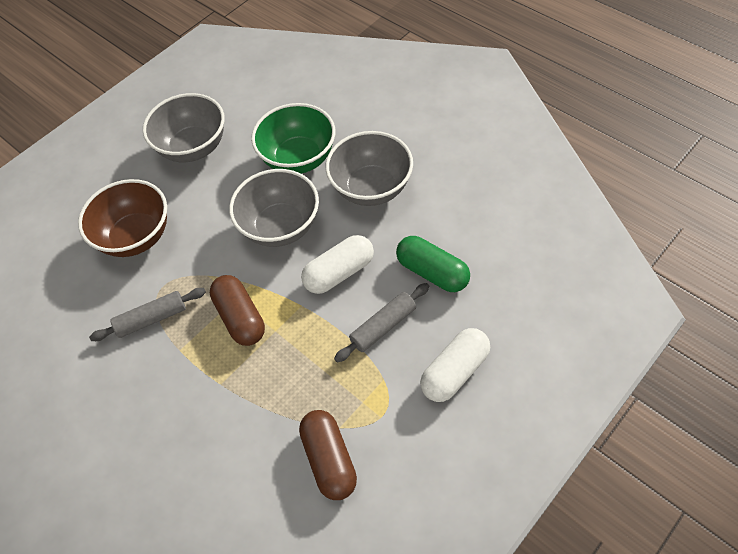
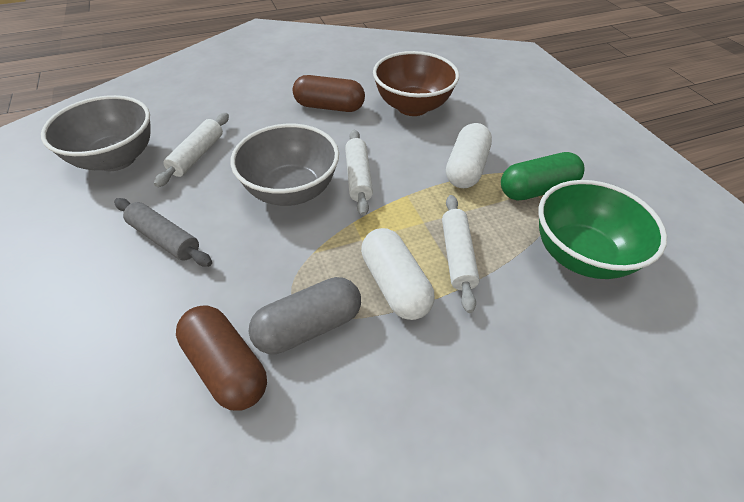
grey bowl: [143,93,225,162] [229,169,319,247] [325,131,413,206] = 3 -> [41,95,151,171] [231,124,339,206] = 2
grey capsule: none = 0 -> [249,277,361,354] = 1
grey rolling pin: [89,288,206,341] [334,283,429,363] = 2 -> [114,198,212,267] = 1
white rolling pin: none = 0 -> [154,113,229,187] [345,130,373,216] [442,195,480,313] = 3

